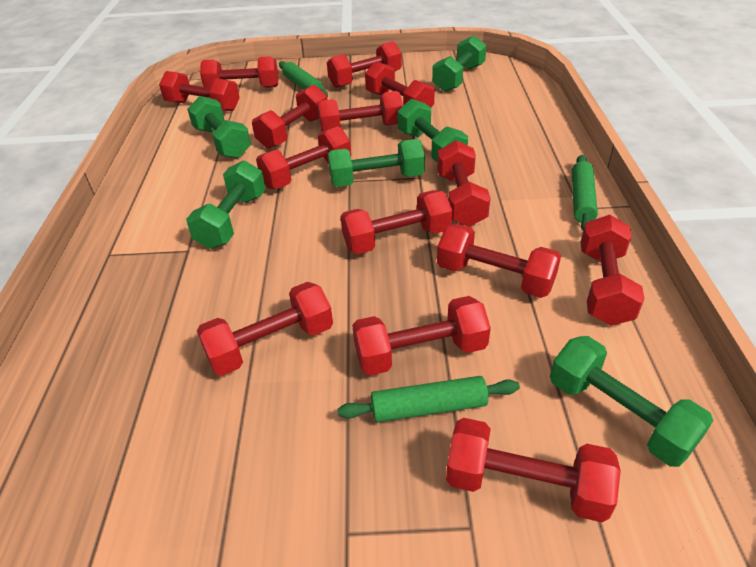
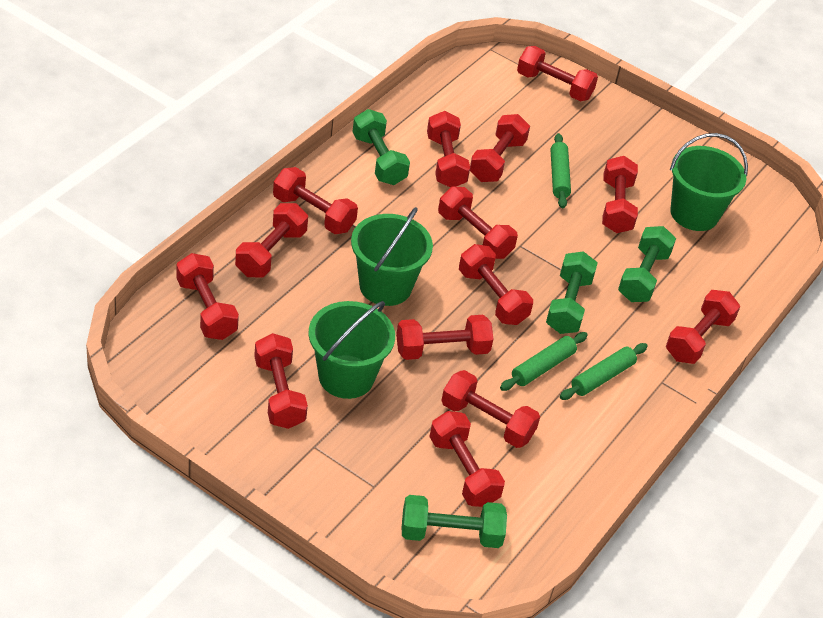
green bucket: none = 0 -> [309,301,395,399] [351,207,433,306] [670,133,748,231] = 3
green dumbbell: [186,160,266,249] [187,96,251,158] [328,139,425,187] [397,99,468,162] [432,35,487,92] [550,336,714,467] = 6 -> [352,109,410,185] [402,495,507,548] [546,251,598,334] [618,226,676,302] = 4

